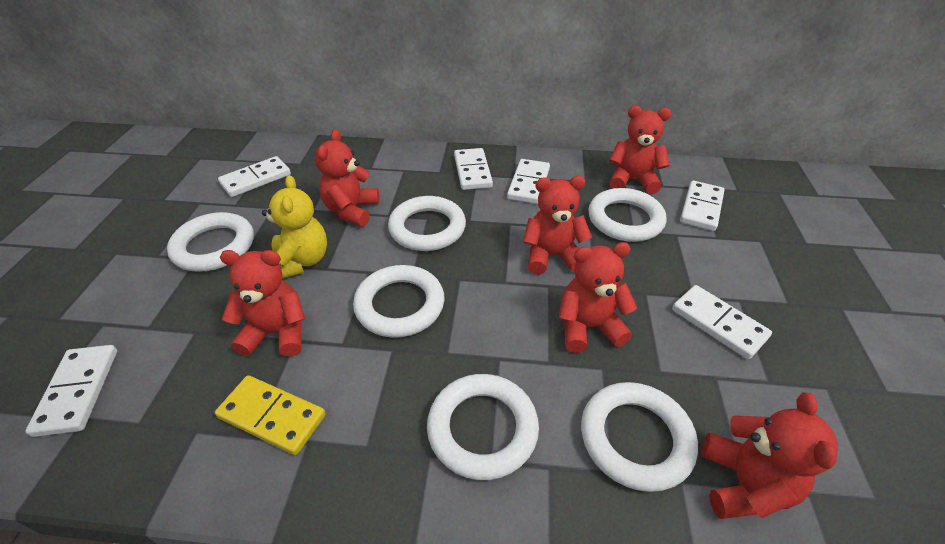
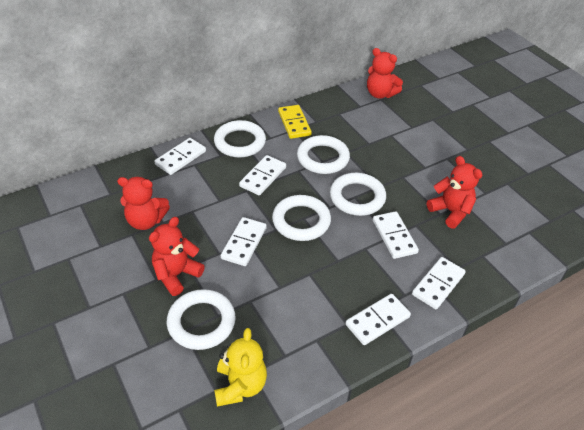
red teddy bear: [220,250,305,357] [315,129,379,226] [523,176,592,275] [559,242,637,353] [609,106,671,194] [702,392,838,519] = 6 -> [117,177,170,230] [149,217,205,296] [367,48,403,99] [427,156,483,228] = 4
white ring: [167,212,254,272] [353,265,444,338] [388,196,466,251] [427,374,539,480] [581,382,698,492] [588,188,666,242] = 6 -> [167,289,236,350] [214,120,266,158] [272,195,331,241] [297,135,350,174] [330,173,386,216] = 5

